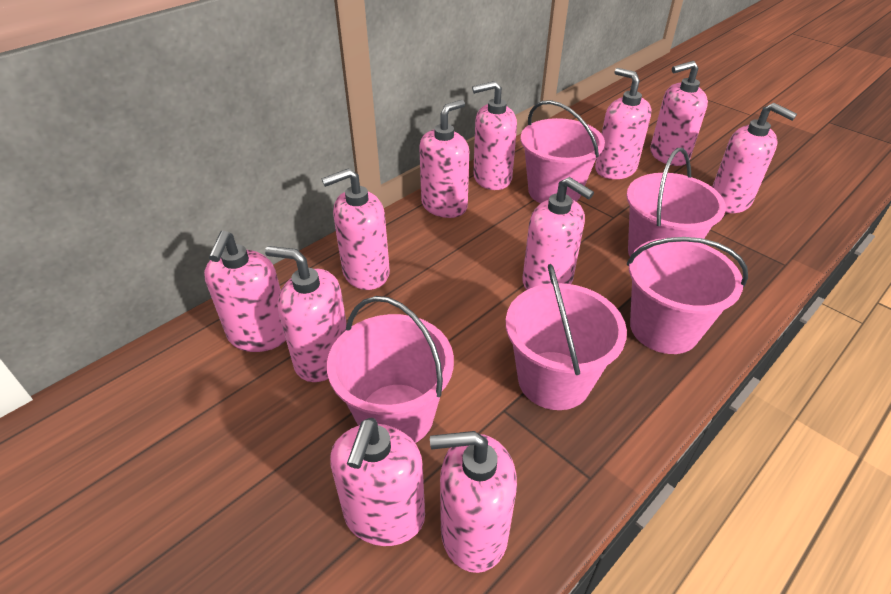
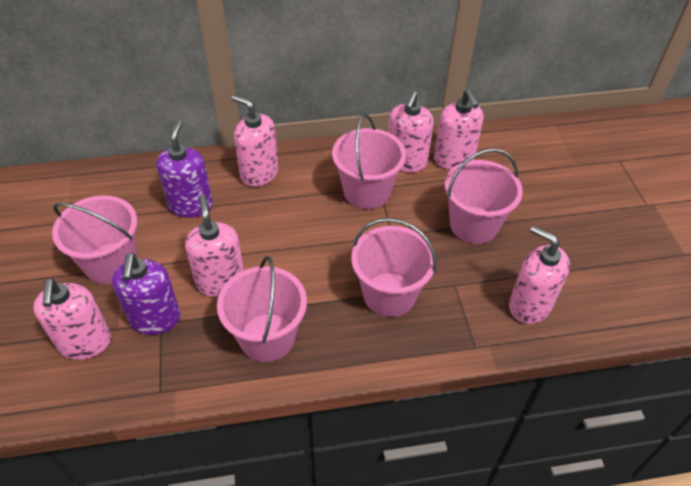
pink soap dispenser: [204,230,286,352] [265,246,347,382] [321,168,390,290] [330,418,425,546] [419,100,469,218] [430,431,517,573] [472,81,517,190] [522,177,594,290] [595,68,651,179] [650,61,708,166] [712,103,797,213] = 11 -> [33,278,111,360] [185,195,244,297] [232,95,278,187] [388,91,434,172] [434,89,483,170] [509,226,570,324] = 6
purple soap dispenser: none = 0 -> [112,253,181,335] [156,120,213,218] = 2

